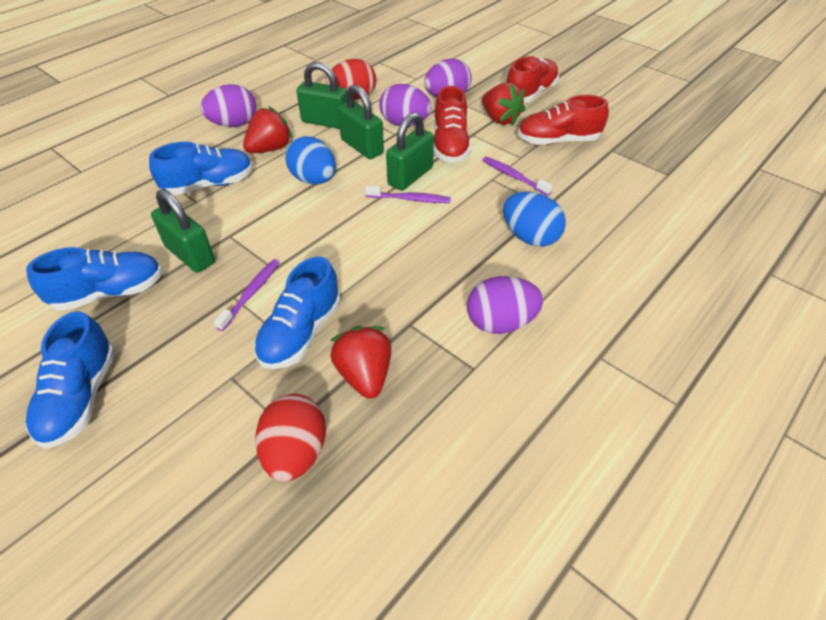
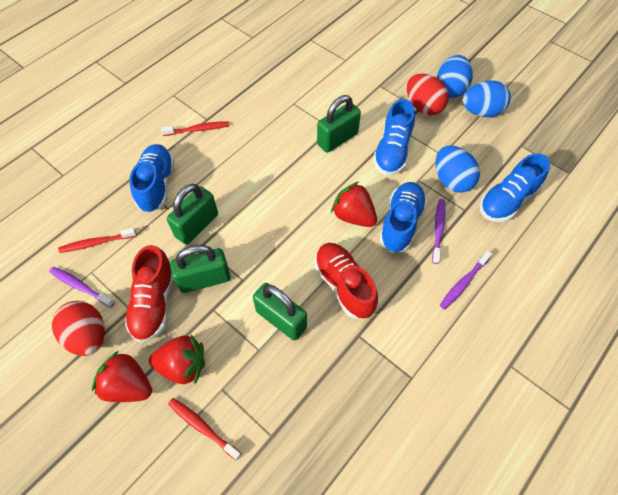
blue egg: [285,136,336,184] [503,192,566,247] = 2 -> [436,146,480,193] [437,55,473,98] [463,81,511,117] = 3
purple egg: [201,84,256,127] [379,84,432,126] [424,59,472,97] [467,276,543,334] = 4 -> none = 0
red shoe: [434,86,471,163] [506,56,559,103] [518,95,609,145] = 3 -> [125,245,173,343] [314,243,378,319] = 2
red toothbrush: none = 0 -> [58,227,137,253] [161,121,229,136] [168,398,241,461] = 3

